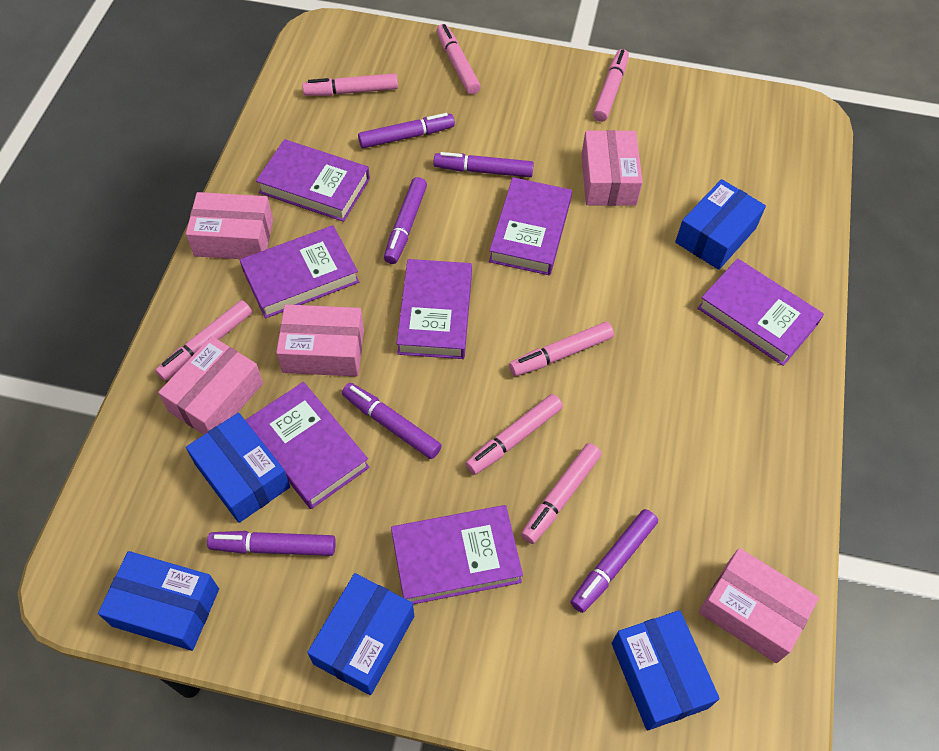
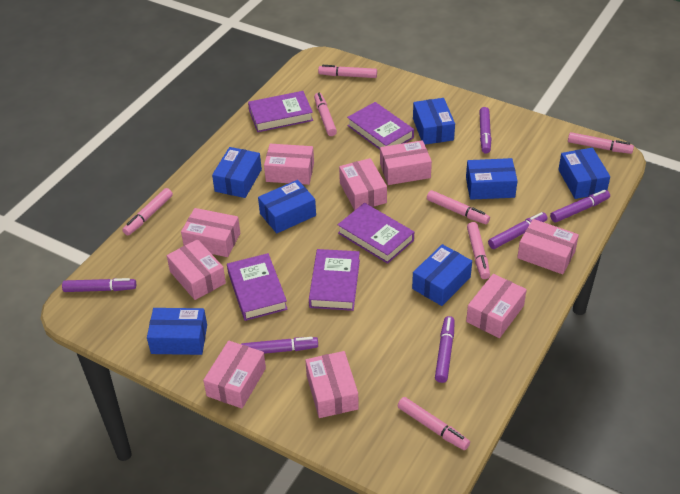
blue box: [98,551,219,651] [186,413,290,523] [307,573,414,695] [612,610,720,731] [675,179,766,270] = 5 -> [147,308,207,355] [212,147,262,198] [258,180,316,233] [412,244,472,306] [413,98,455,145] [466,158,518,200] [558,148,610,199] = 7
pink box: [158,336,263,435] [186,192,273,259] [276,304,364,376] [581,130,643,206] [699,548,819,663] = 5 -> [167,239,226,300] [181,208,240,257] [203,341,266,409] [264,144,314,185] [305,351,359,418] [339,158,387,210] [380,140,432,185] [466,274,527,338] [517,219,579,274] = 9
purple book: [240,225,359,319] [245,382,370,509] [256,139,370,222] [391,505,523,604] [396,259,472,359] [489,177,572,275] [697,258,824,366] = 7 -> [227,253,288,321] [248,91,313,132] [309,249,360,311] [338,203,414,264] [347,102,414,150] = 5

